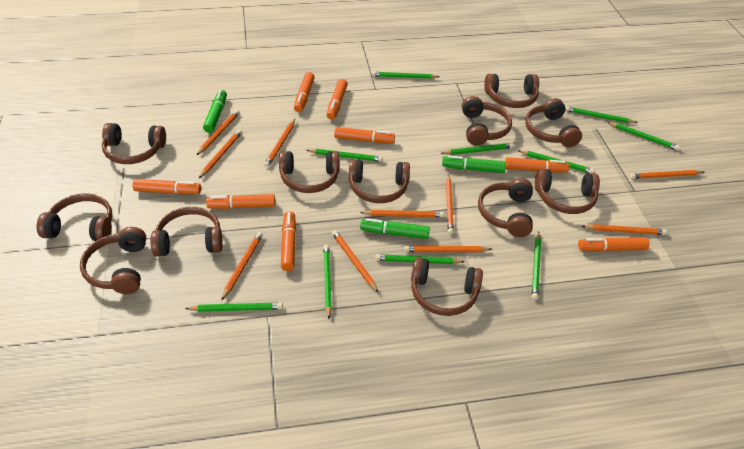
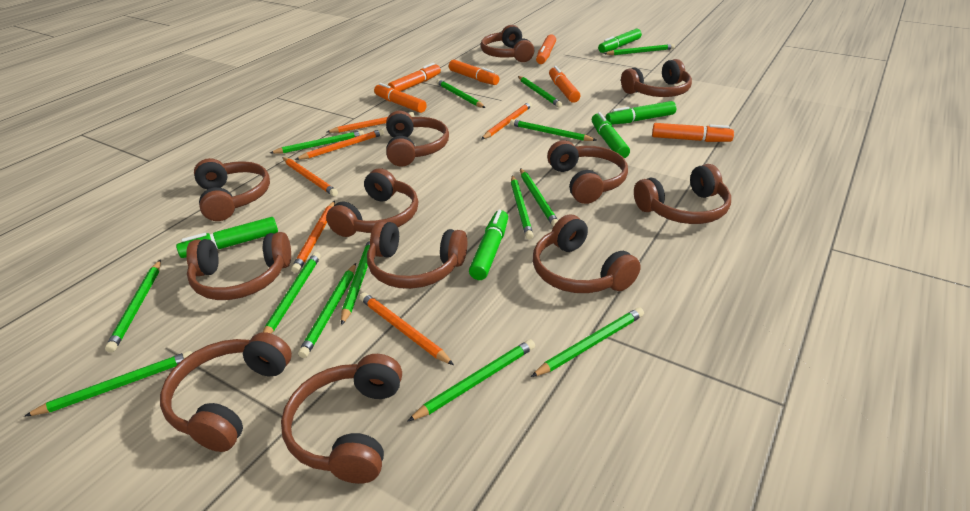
green marker: [203,90,227,133] [360,218,430,239] [442,155,506,173] = 3 -> [176,217,278,258] [469,210,508,280] [592,112,630,158] [598,29,642,53] [606,101,676,125] = 5
green pencil: [185,303,283,312] [307,149,383,162] [323,245,332,319] [372,72,440,79] [375,254,465,264] [441,143,514,155] [518,150,594,174] [532,232,541,300] [565,106,638,123] [607,122,680,150] = 10 -> [24,351,192,417] [105,260,161,353] [263,252,321,334] [270,130,364,154] [298,263,356,358] [341,238,370,326] [407,339,535,422] [437,79,485,108] [510,119,597,141] [511,175,534,240] [518,76,563,108] [520,168,558,227] [531,307,644,377] [604,44,675,55] = 14
orange marker: [133,179,201,194] [206,194,275,209] [281,211,296,271] [294,72,315,112] [327,79,348,120] [334,127,395,143] [505,157,569,173] [578,237,649,252] = 8 -> [374,83,427,113] [388,63,441,92] [449,59,499,85] [536,34,556,64] [549,66,580,103] [652,123,734,142] = 6
orange pencil: [197,110,240,155] [199,130,242,178] [221,232,263,301] [264,119,295,167] [332,230,379,293] [360,210,444,217] [404,246,492,252] [446,174,454,234] [581,224,667,235] [630,170,704,179] = 10 -> [282,157,338,196] [291,201,335,273] [295,129,384,160] [327,112,414,133] [359,293,454,365] [481,102,532,140] = 6

